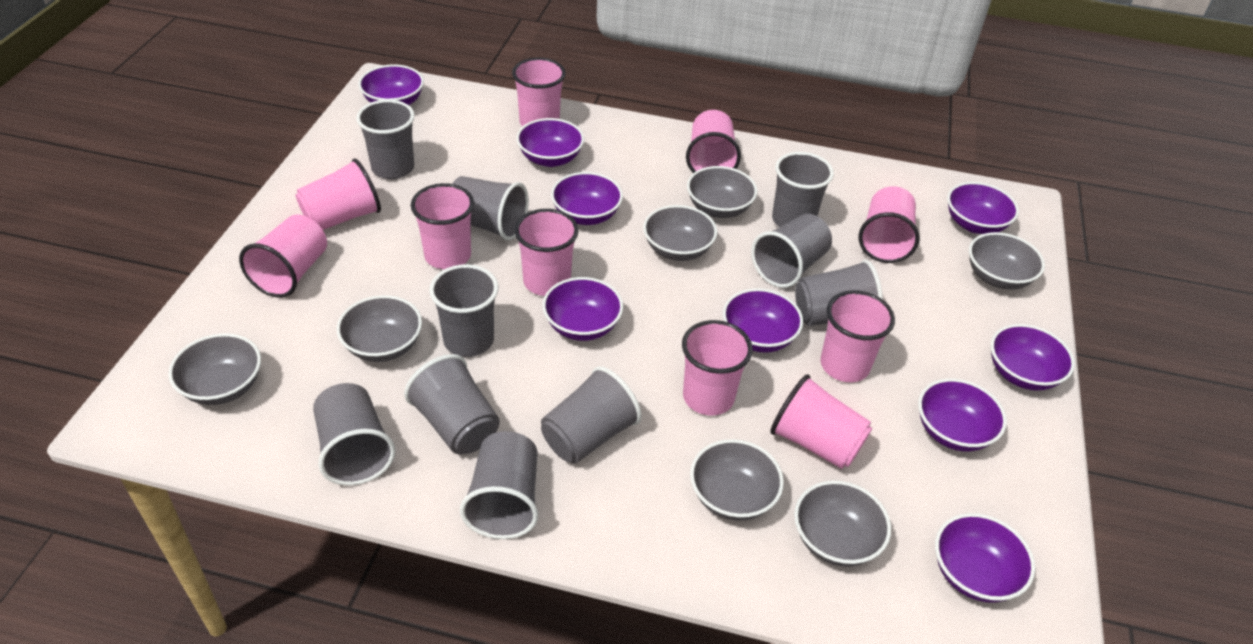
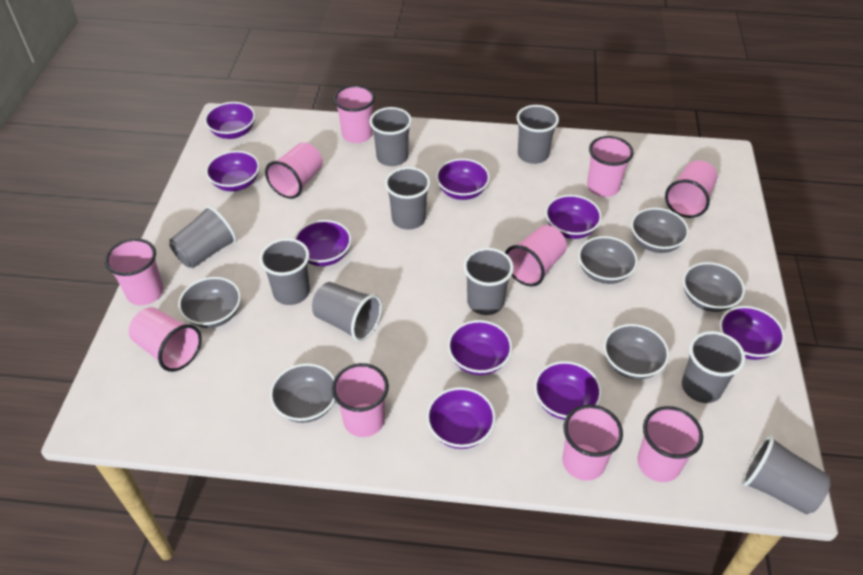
grey bowl: [168,333,261,405] [337,295,422,362] [643,205,717,261] [687,166,757,218] [690,439,784,521] [794,480,891,567] [969,232,1045,290] = 7 -> [178,277,241,328] [270,363,335,423] [578,236,638,284] [603,324,669,379] [631,208,689,253] [683,262,745,312] = 6
grey cup: [313,383,395,485] [356,100,415,179] [404,354,500,454] [429,264,498,357] [452,176,529,240] [460,431,538,539] [541,366,642,464] [751,214,832,288] [772,152,834,227] [795,260,883,326] = 10 -> [169,206,237,268] [259,238,310,305] [312,282,382,342] [369,107,412,166] [385,167,431,230] [463,248,514,315] [517,105,559,164] [682,331,746,403] [742,435,831,514] = 9

